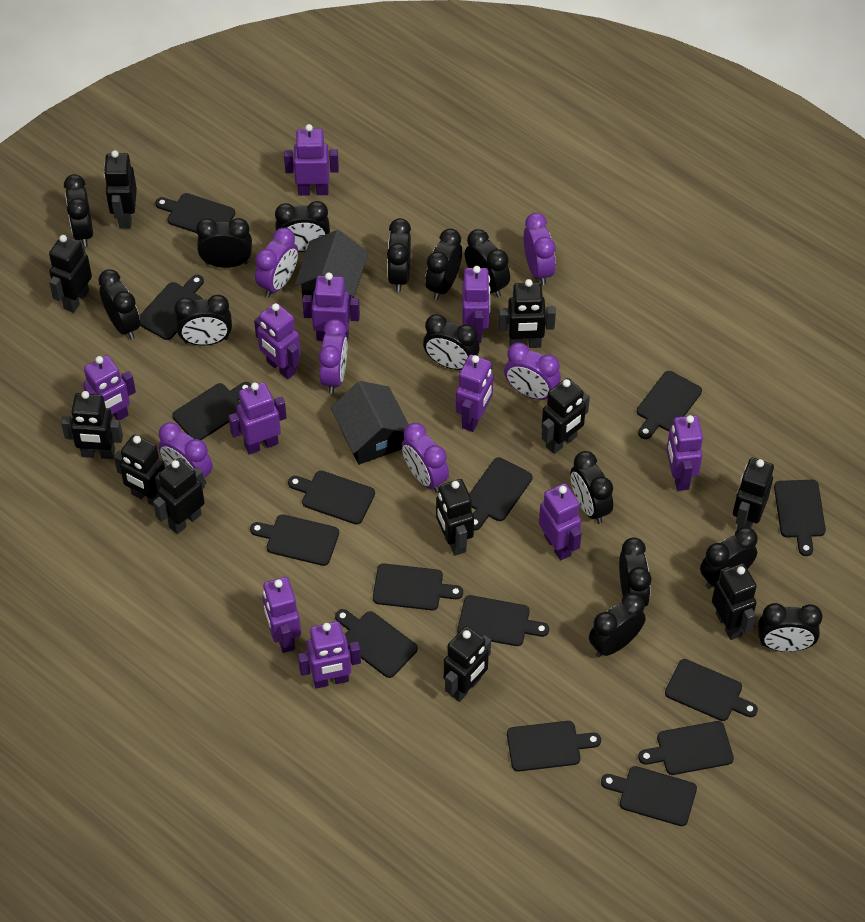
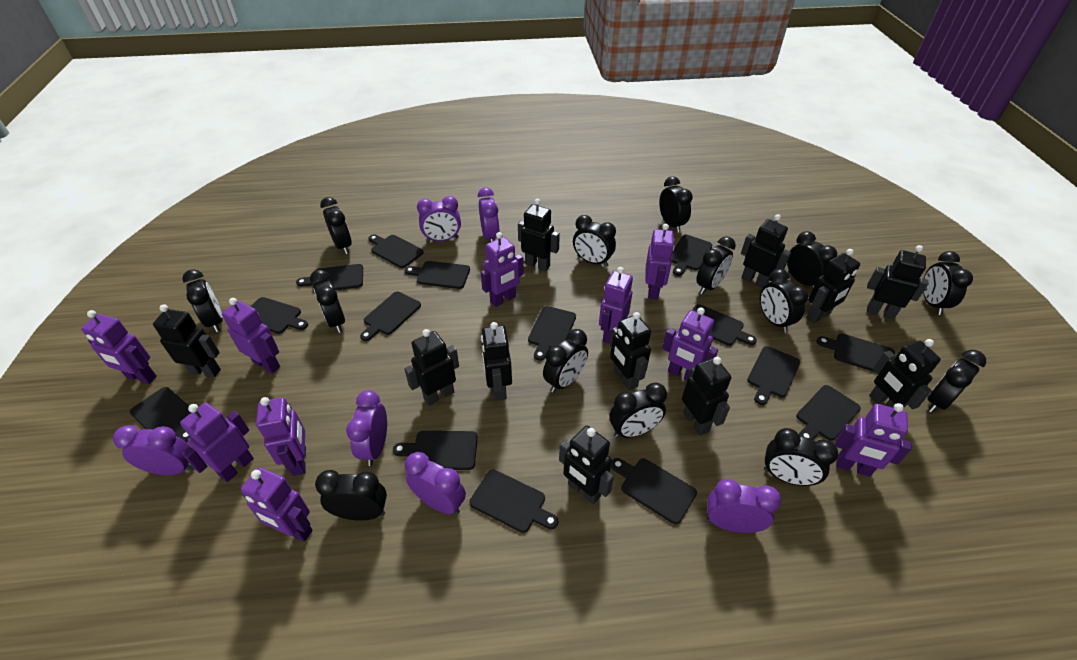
black house: [295,230,368,301] [331,381,409,465] = 2 -> none = 0
purple robot: [83,355,136,420] [228,382,287,455] [254,303,301,379] [263,577,301,653] [284,124,339,196] [298,621,361,688] [302,272,360,342] [456,355,494,432] [462,266,490,343] [539,483,582,560] [667,415,703,491] = 11 -> [81,310,157,384] [180,403,254,482] [222,298,280,374] [241,467,312,542] [256,397,306,476] [481,232,524,307] [599,267,633,344] [645,224,674,300] [662,307,718,381] [835,403,912,477] = 10

